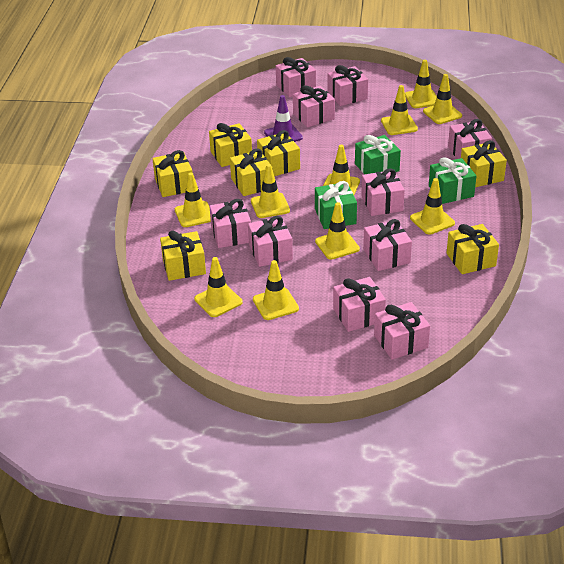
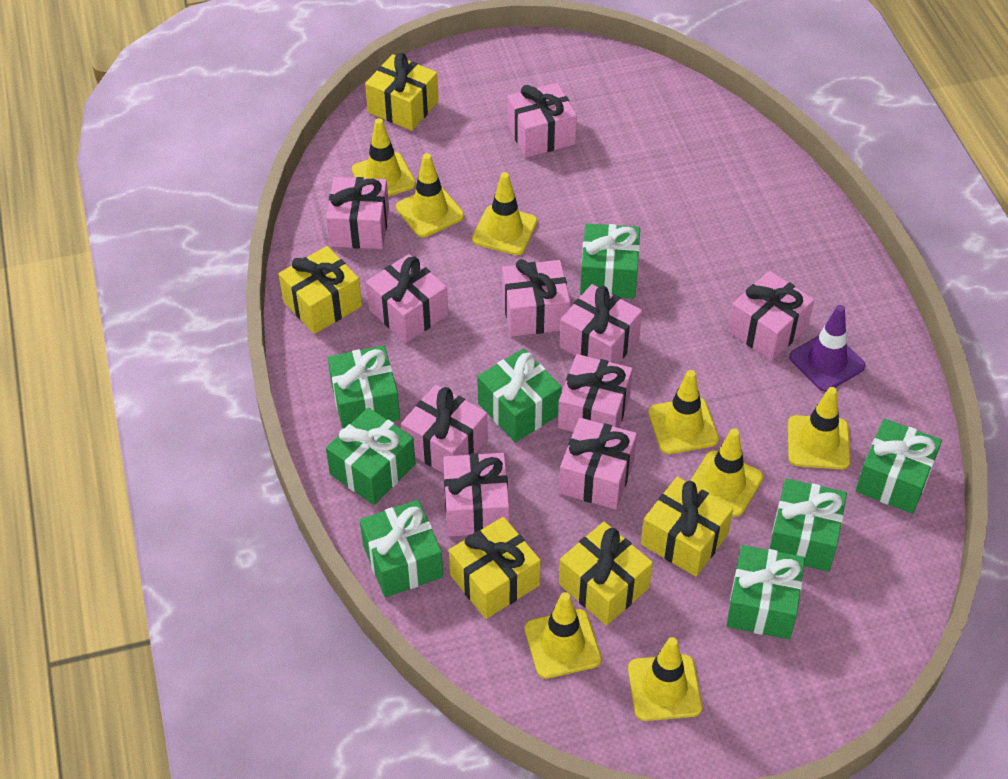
green gift: [315,181,357,229] [355,135,401,174] [429,157,476,204] = 3 -> [326,408,416,505] [328,345,400,429] [360,500,443,597] [477,348,562,442] [580,223,640,299] [726,545,805,639] [769,479,847,572] [855,418,942,514] = 8
yellow gift: [152,150,193,197] [160,231,206,281] [209,123,252,167] [230,148,273,196] [257,130,300,176] [447,224,499,274] [461,140,507,187] = 7 -> [279,246,362,334] [365,53,439,131] [449,517,541,619] [559,522,653,626] [641,477,733,577] = 5
yellow traffic cone: [175,173,211,227] [194,257,243,317] [251,164,290,218] [253,260,299,320] [315,202,360,260] [323,145,360,195] [381,85,418,135] [405,60,437,108] [410,178,455,235] [423,74,462,124] = 10 -> [352,118,416,196] [396,153,464,237] [472,172,537,255] [525,592,601,679] [628,637,702,721] [648,370,719,454] [690,429,763,517] [788,387,850,470] = 8

